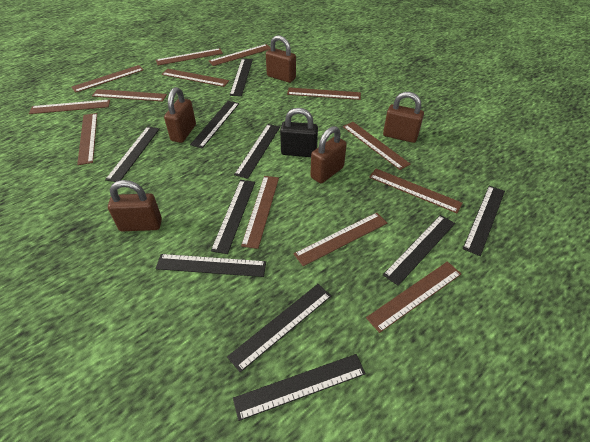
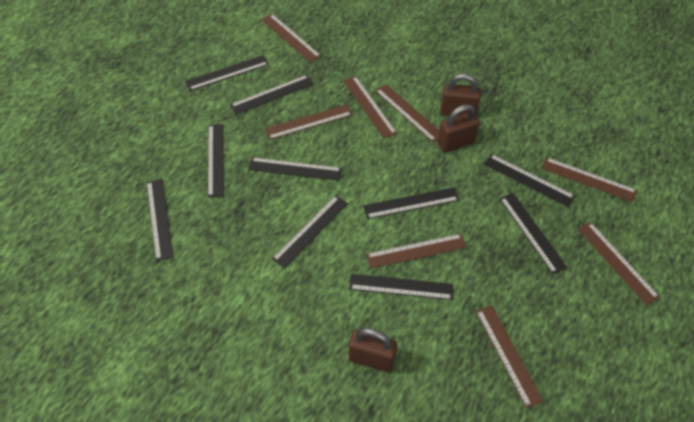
black padlock: [280,108,318,157] = 1 -> none = 0
brown padlock: [108,180,162,231] [164,87,196,143] [266,35,296,83] [310,126,347,183] [383,92,424,143] = 5 -> [349,328,397,372] [438,104,480,152] [440,74,481,117] = 3
brown ruler: [29,100,110,114] [72,65,144,93] [77,113,97,165] [92,89,167,102] [156,48,223,66] [162,69,229,87] [209,44,271,66] [241,176,279,249] [287,87,361,100] [294,212,387,266] [343,122,410,170] [366,261,461,333] [369,169,463,213] = 13 -> [261,14,321,63] [265,104,352,140] [343,76,397,139] [366,234,466,269] [375,84,439,142] [476,305,544,408] [542,157,637,202] [578,222,660,305] = 8

